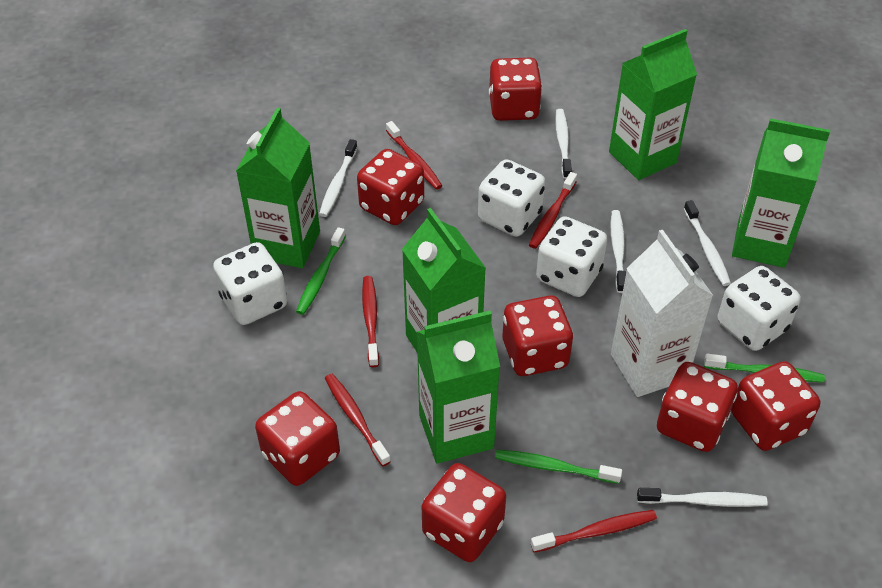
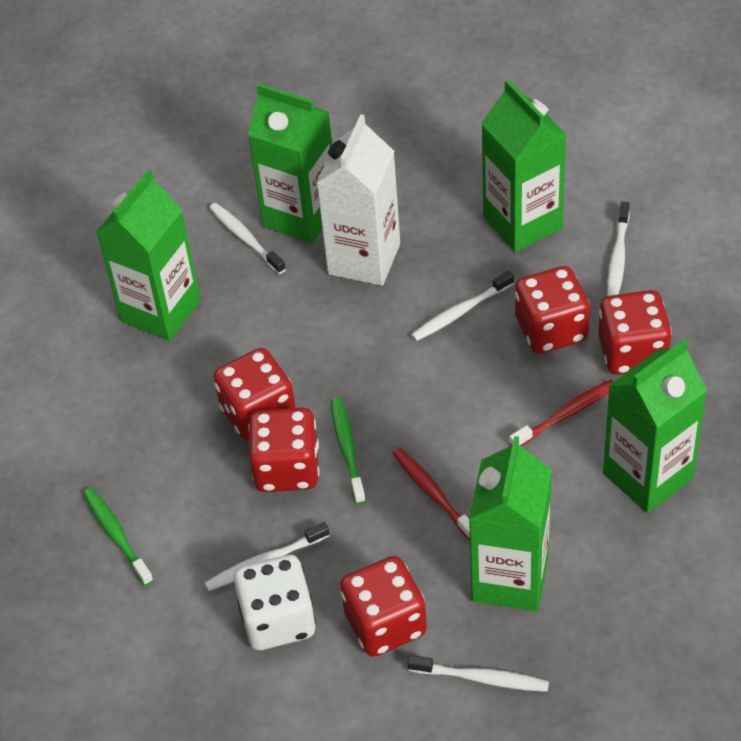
green toothbrush: [296,227,346,315] [495,449,622,484] [704,354,825,383] = 3 -> [83,488,154,586] [331,398,366,504] = 2
red dice: [255,391,340,486] [357,149,424,225] [422,463,506,562] [489,58,542,121] [503,296,573,376] [657,362,738,452] [731,361,820,451] = 7 -> [214,348,296,441] [248,408,319,492] [340,556,427,657] [515,266,590,354] [598,290,672,375] = 5
red toothbrush: [325,374,391,466] [362,276,379,367] [386,121,442,190] [529,172,577,249] [531,510,657,553] = 5 -> [393,448,470,540] [509,380,614,446] = 2
white dice: [213,242,287,325] [478,159,546,237] [536,216,607,297] [718,266,801,351] = 4 -> [234,555,316,650] = 1

